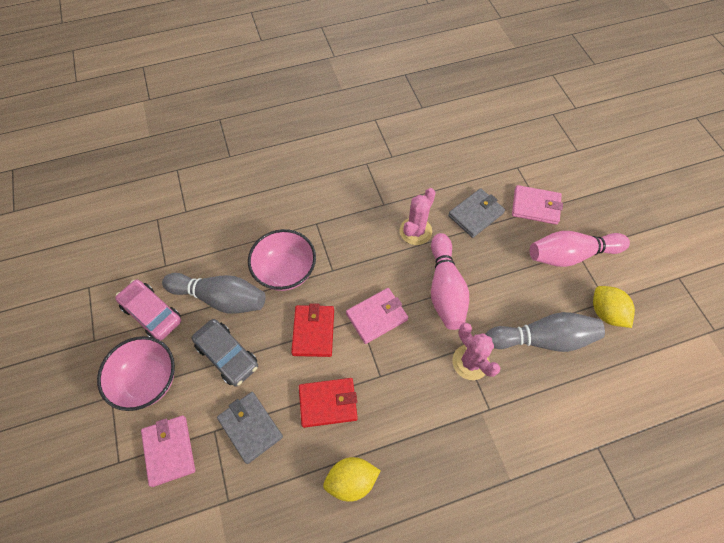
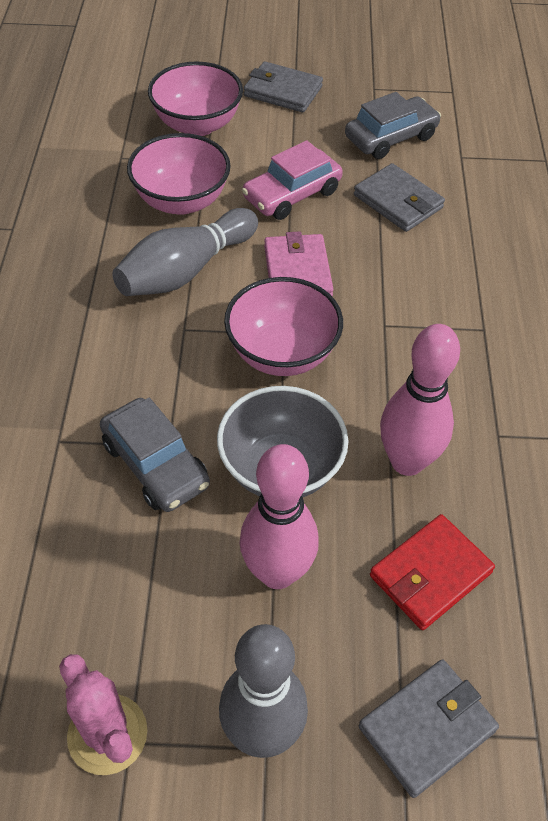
grey bowl: none = 0 -> [217,386,348,497] = 1
grey car: [192,319,258,387] = 1 -> [100,397,210,512] [345,92,441,159] = 2
grey wallet: [217,392,283,464] [448,188,505,238] = 2 -> [244,61,323,113] [354,163,445,232] [359,659,499,798] = 3
pink bowl: [97,336,175,411] [248,229,316,291] = 2 -> [127,133,231,215] [148,61,243,136] [224,277,343,376] = 3
pink cactus: [400,188,436,245] [452,323,501,380] = 2 -> [59,654,148,775] = 1
pink wallet: [141,416,195,487] [346,288,409,344] [512,185,563,225] = 3 -> [264,231,333,296] = 1
red wallet: [291,303,334,357] [299,378,358,428] = 2 -> [370,514,495,630] = 1
yellow lemon: [323,457,380,502] [593,286,635,328] = 2 -> none = 0

